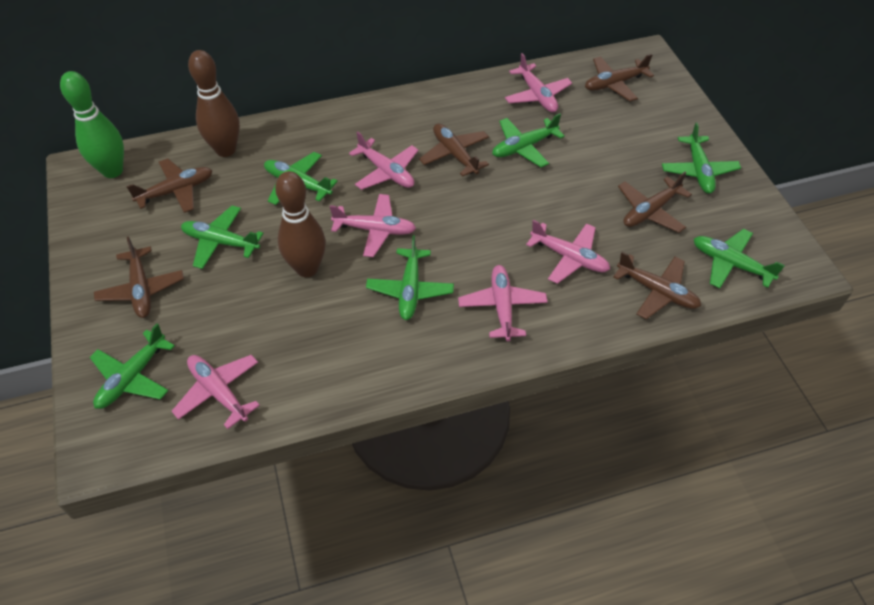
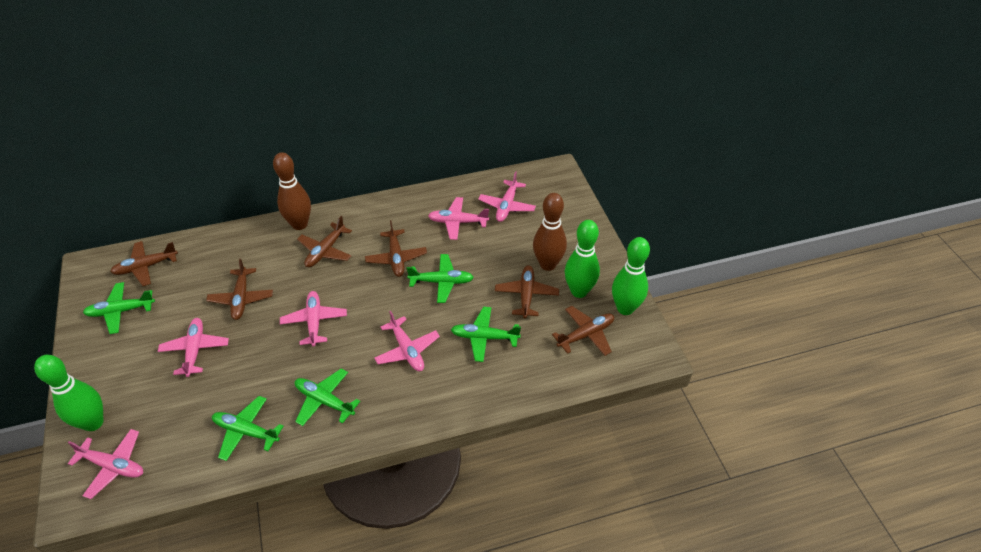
green bowling pin: [60,71,124,178] = 1 -> [34,355,104,431] [565,220,600,298] [612,237,650,315] = 3
green plane: [90,324,175,409] [181,206,264,269] [264,152,338,205] [366,235,454,320] [492,113,565,167] [662,122,741,194] [694,229,785,289] = 7 -> [83,282,155,334] [212,396,284,461] [295,369,360,426] [407,254,474,303] [451,307,521,362] = 5

